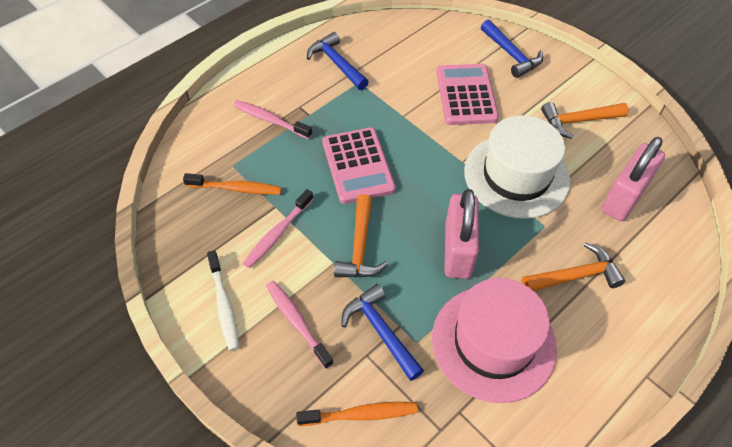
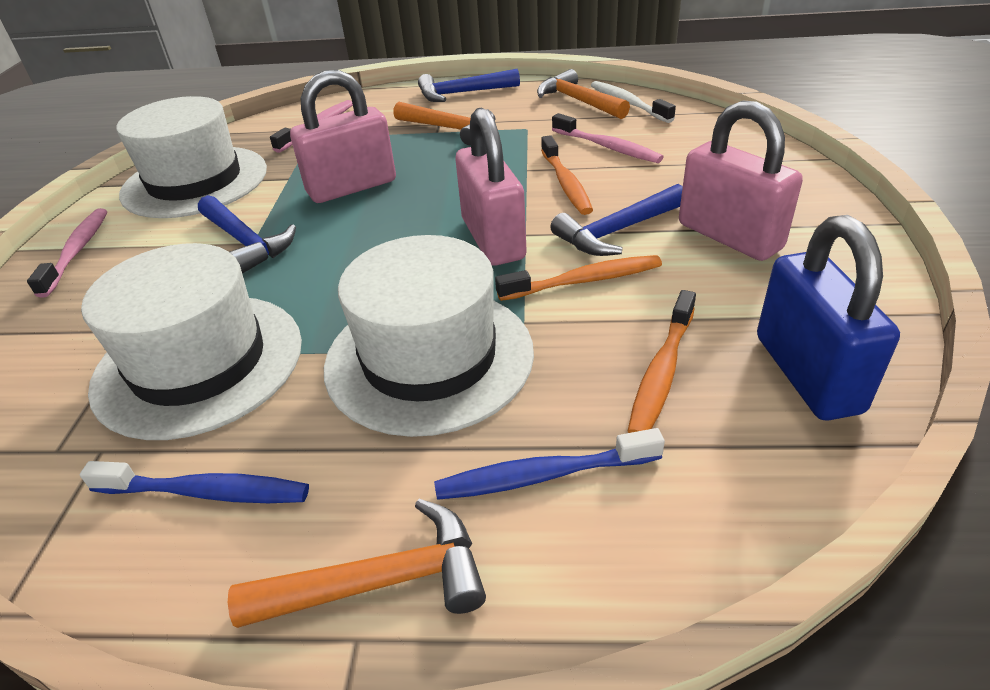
blue padlock: none = 0 -> [757,215,900,420] = 1
blue toothbrush: none = 0 -> [80,461,309,503] [434,428,665,500] = 2
orange toothbrush: [183,173,282,195] [296,402,418,426] = 2 -> [495,255,662,301] [541,135,593,215] [628,290,696,433] = 3
pink calculator: [322,127,396,204] [436,64,499,125] = 2 -> none = 0
pink hat: [432,278,557,403] = 1 -> none = 0
pink padlock: [444,189,479,279] [602,137,665,221] = 2 -> [290,70,396,203] [455,107,527,266] [679,101,803,261] = 3
white hat: [464,115,570,219] = 1 -> [81,243,302,440] [116,96,267,218] [324,235,534,437] = 3

